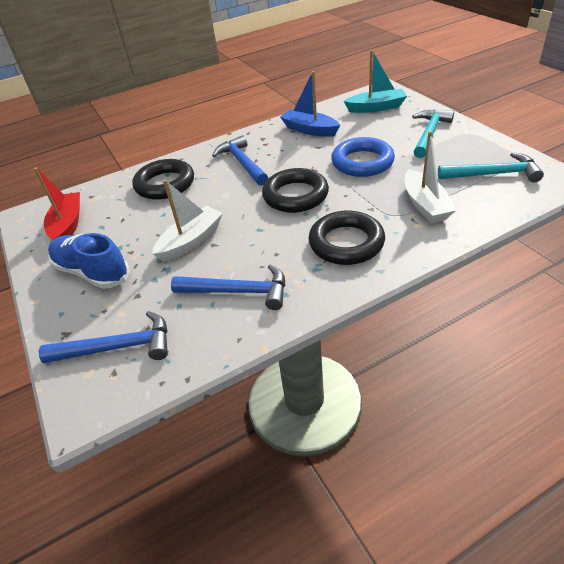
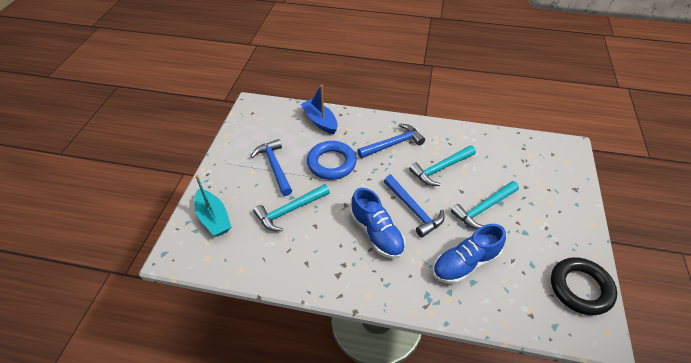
black ring: [132,159,194,200] [262,168,329,213] [308,211,385,265] = 3 -> [551,257,617,315] = 1
blue shoe: [48,233,130,289] = 1 -> [350,188,406,259] [433,224,506,284] = 2
red boat: [34,167,80,240] = 1 -> none = 0
turquoise hammer: [412,109,454,158] [438,152,544,183] = 2 -> [253,184,330,231] [409,145,476,186] [451,181,519,229] = 3
white boat: [152,180,223,262] [405,131,456,223] = 2 -> none = 0

